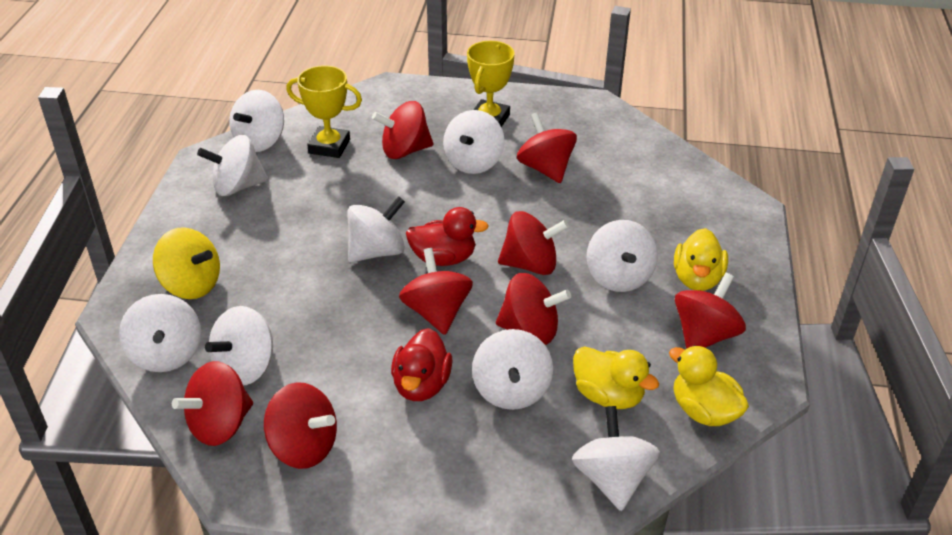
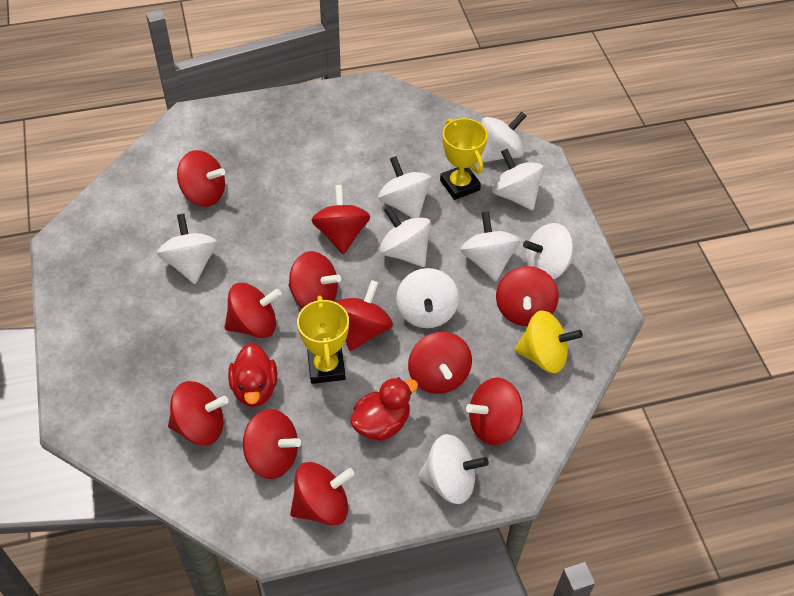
red spinning top: [172,361,253,446] [264,382,337,469] [372,101,434,159] [399,248,473,335] [496,273,571,345] [498,211,569,275] [517,112,577,183] [675,273,746,349] = 8 -> [168,381,228,445] [177,150,225,207] [224,283,281,338] [243,409,301,479] [288,251,341,308] [290,462,355,526] [312,185,370,254] [336,280,393,351] [408,332,472,394] [466,378,523,445] [496,266,559,326] = 11
yellow duck: [573,346,659,409] [669,345,749,426] [674,228,728,291] = 3 -> none = 0

